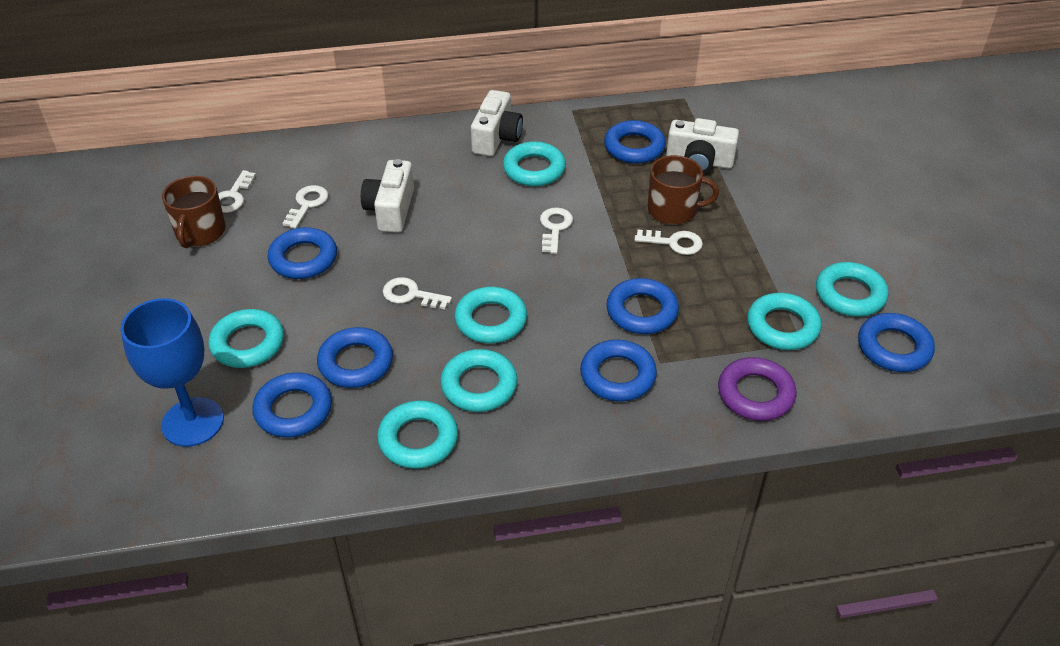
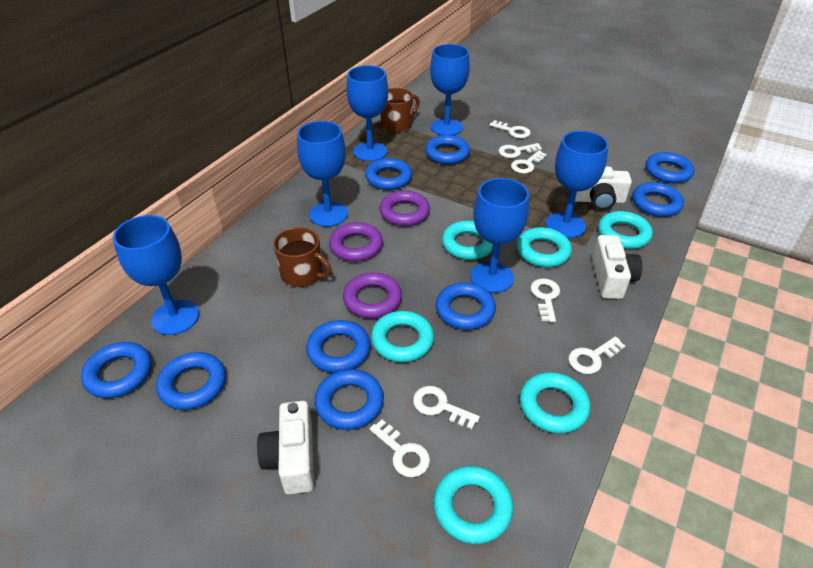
blue goblet: [121,298,224,447] = 1 -> [113,215,199,335] [297,121,348,227] [346,65,388,161] [430,44,470,135] [470,178,529,293] [546,131,608,238] = 6
blue ring: [252,372,332,438] [268,227,337,279] [317,327,393,388] [580,340,657,402] [604,120,666,164] [606,278,679,334] [858,313,935,372] = 7 -> [81,342,152,398] [156,352,226,410] [306,320,371,373] [314,369,384,430] [365,158,412,190] [425,135,470,164] [436,282,496,330] [632,182,684,217] [645,152,695,183] = 9
purple ring: [718,357,796,421] = 1 -> [329,222,383,262] [343,272,402,318] [380,191,430,226] = 3
turquoise ring: [208,309,284,368] [377,401,458,469] [440,349,518,412] [455,287,527,343] [503,141,566,186] [747,293,821,350] [816,262,888,317] = 7 -> [371,311,434,362] [433,466,513,544] [442,221,493,260] [517,227,572,267] [520,372,590,434] [598,211,653,249] = 6
white key: [218,170,256,213] [282,185,328,229] [383,277,452,309] [540,207,573,254] [634,230,703,255] = 5 -> [370,420,430,477] [413,386,480,429] [490,120,531,138] [498,143,542,158] [511,151,547,174] [530,278,560,322] [568,336,625,374] = 7

